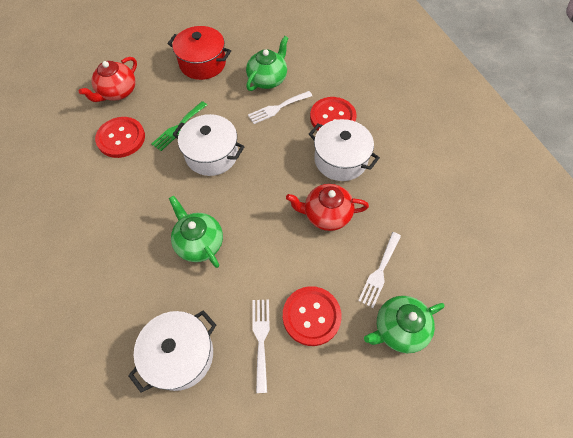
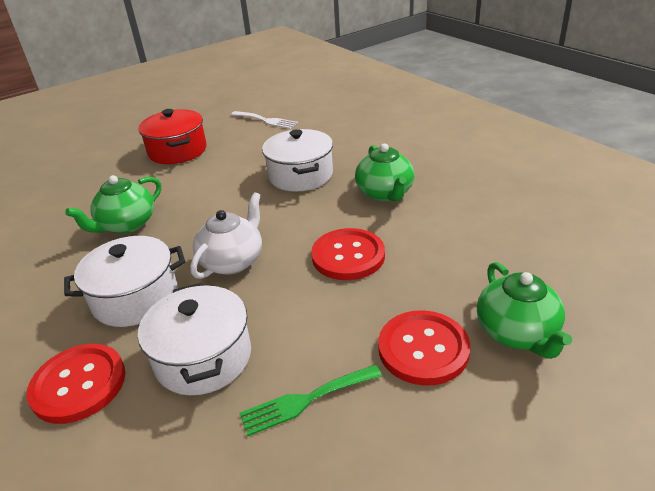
red teapot: [78,57,137,102] [286,184,369,231] = 2 -> none = 0
white fork: [248,91,312,124] [252,300,270,393] [358,232,401,308] = 3 -> [231,111,298,129] = 1
white teapot: none = 0 -> [190,192,262,279] = 1

